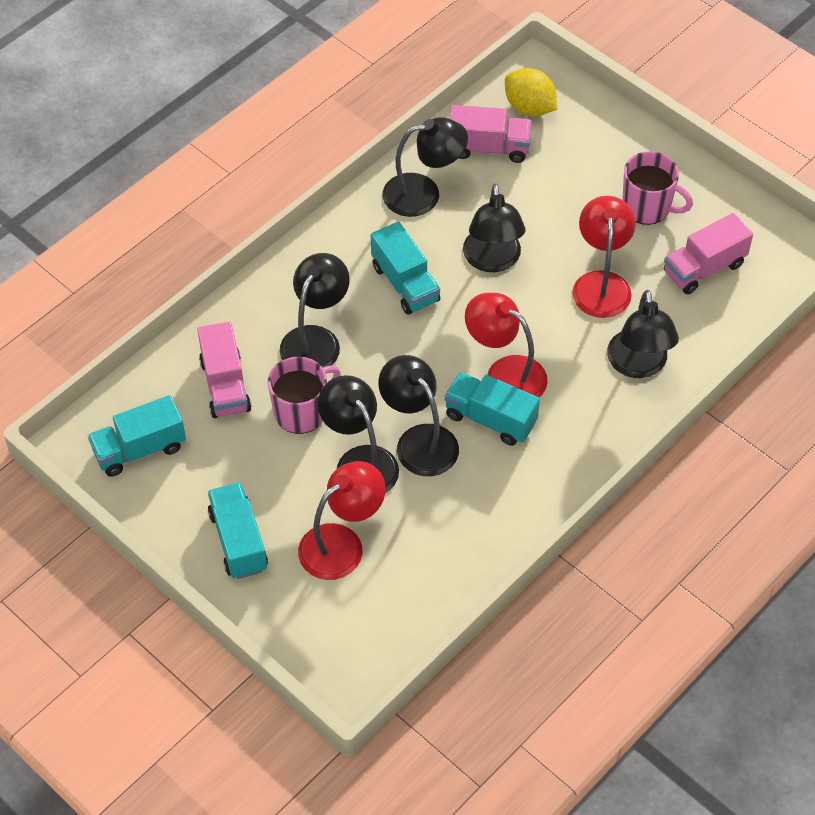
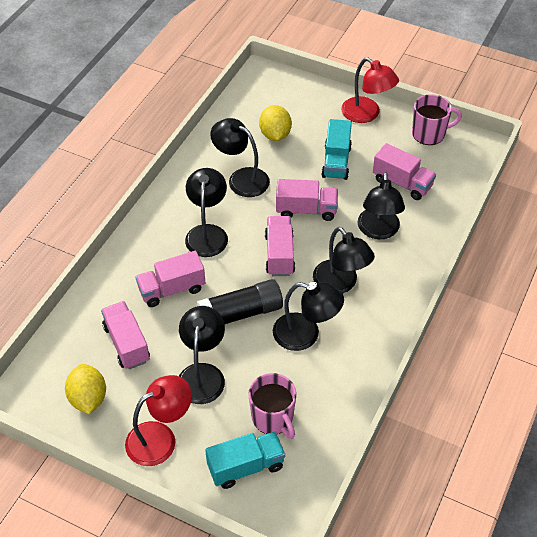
black glue stick: none = 0 -> [197,279,283,324] = 1
pink truck: [197,322,251,418] [450,105,532,163] [664,213,753,294] = 3 -> [101,301,150,369] [136,251,205,307] [265,216,295,276] [276,179,338,221] [373,143,436,200] = 5
red lamp: [298,461,386,580] [465,293,548,397] [572,196,636,318] = 3 -> [125,375,192,466] [341,58,399,123] = 2
turquoise truck: [88,395,186,477] [208,482,268,579] [371,222,440,315] [444,372,540,446] = 4 -> [205,432,285,489] [321,119,352,180] = 2
yellow lemon: [505,68,557,116] = 1 -> [65,364,106,414] [259,105,292,141] = 2

